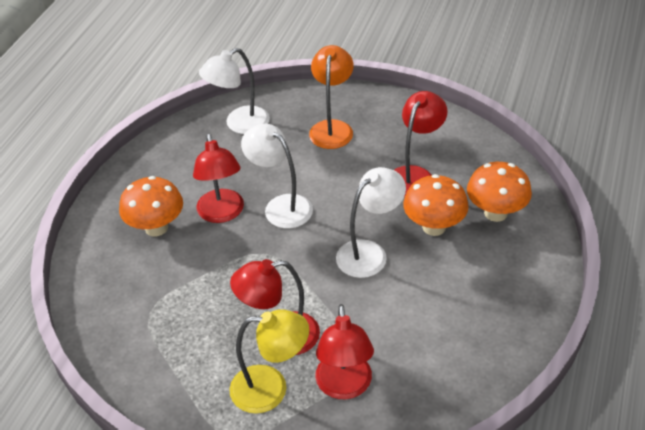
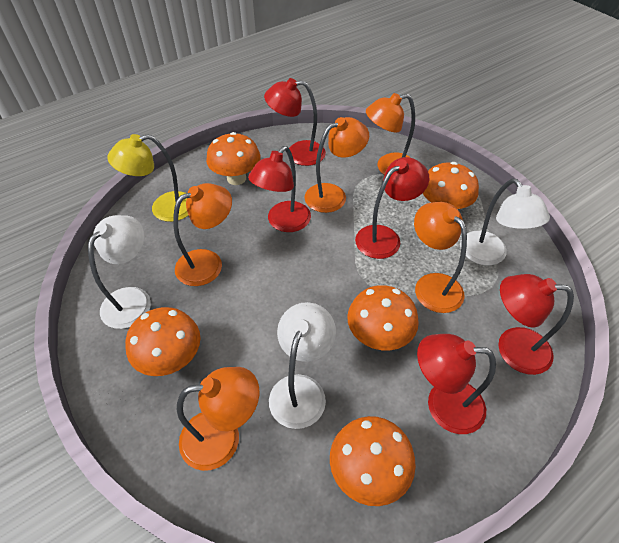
orange lamp: [309,45,354,149] = 1 -> [173,183,232,286] [177,367,259,471] [304,117,369,213] [366,93,415,175] [414,202,467,313] = 5
orange mushroom: [119,176,183,236] [403,174,469,236] [467,162,532,222] = 3 -> [125,307,200,376] [206,132,260,185] [330,416,416,506] [347,285,419,350] [422,162,479,209] = 5
red lamp: [193,134,244,223] [230,259,320,355] [315,304,374,399] [394,91,447,197] = 4 -> [248,146,311,232] [264,78,326,166] [355,157,429,259] [417,334,496,434] [498,274,574,375] = 5

